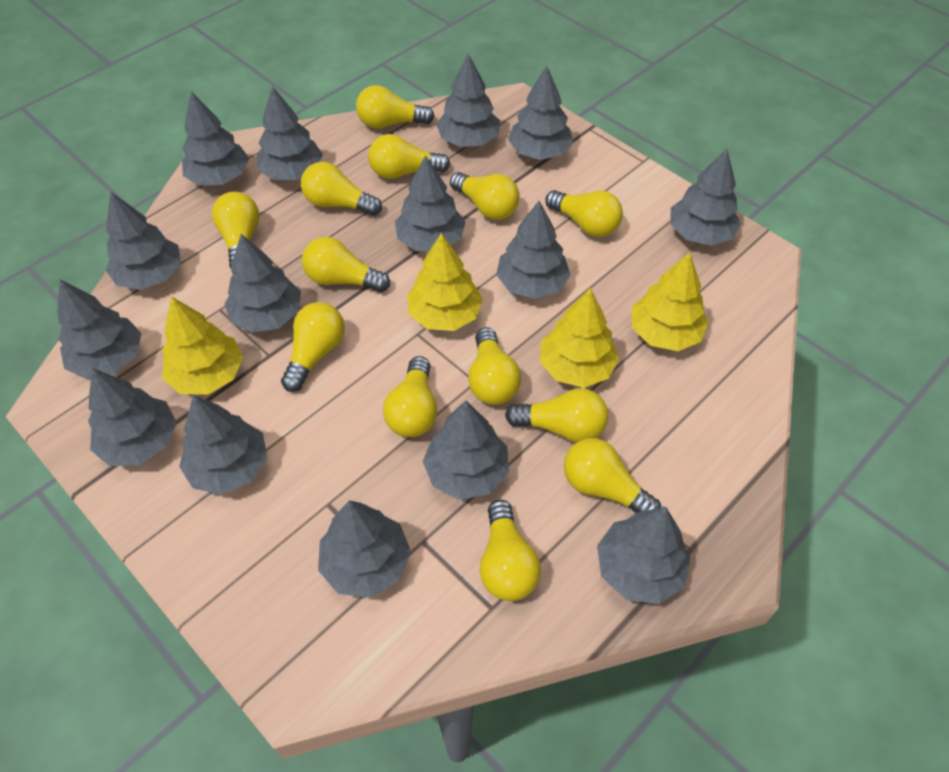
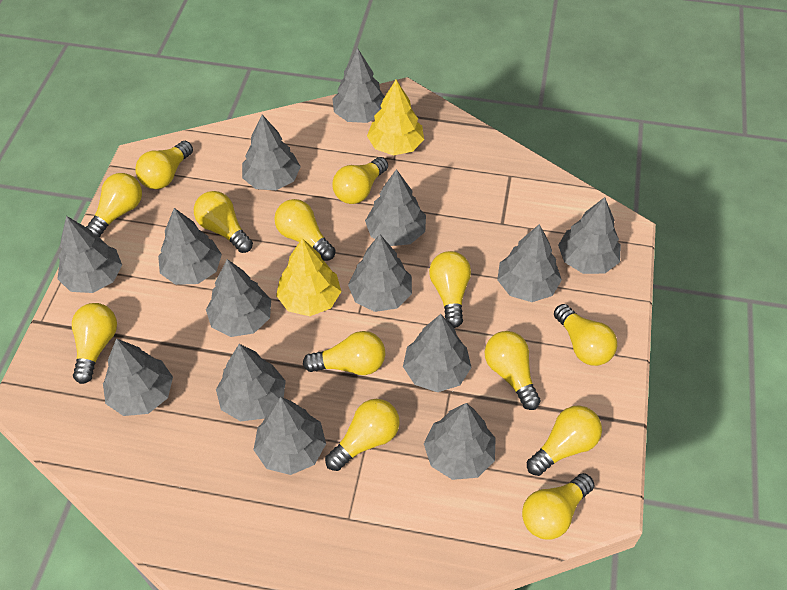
grey tree: [57,280,141,379] [88,368,177,466] [106,192,181,290] [179,395,267,495] [182,91,249,186] [225,234,301,333] [257,86,323,180] [318,501,411,598] [395,155,465,251] [423,400,509,500] [436,54,500,147] [496,201,570,299] [508,66,573,160] [597,507,690,604] [670,149,741,246] = 15 -> [57,216,122,293] [103,338,173,416] [158,208,222,285] [206,259,271,337] [216,344,286,422] [242,115,301,190] [254,397,326,475] [333,48,385,123] [348,234,412,312] [365,169,426,246] [403,314,472,392] [424,403,496,480] [497,224,562,302] [558,197,621,274] = 14
yellow tree: [162,297,243,395] [408,233,483,331] [540,288,619,388] [631,252,709,351] = 4 -> [276,238,341,316] [367,80,424,155] = 2

